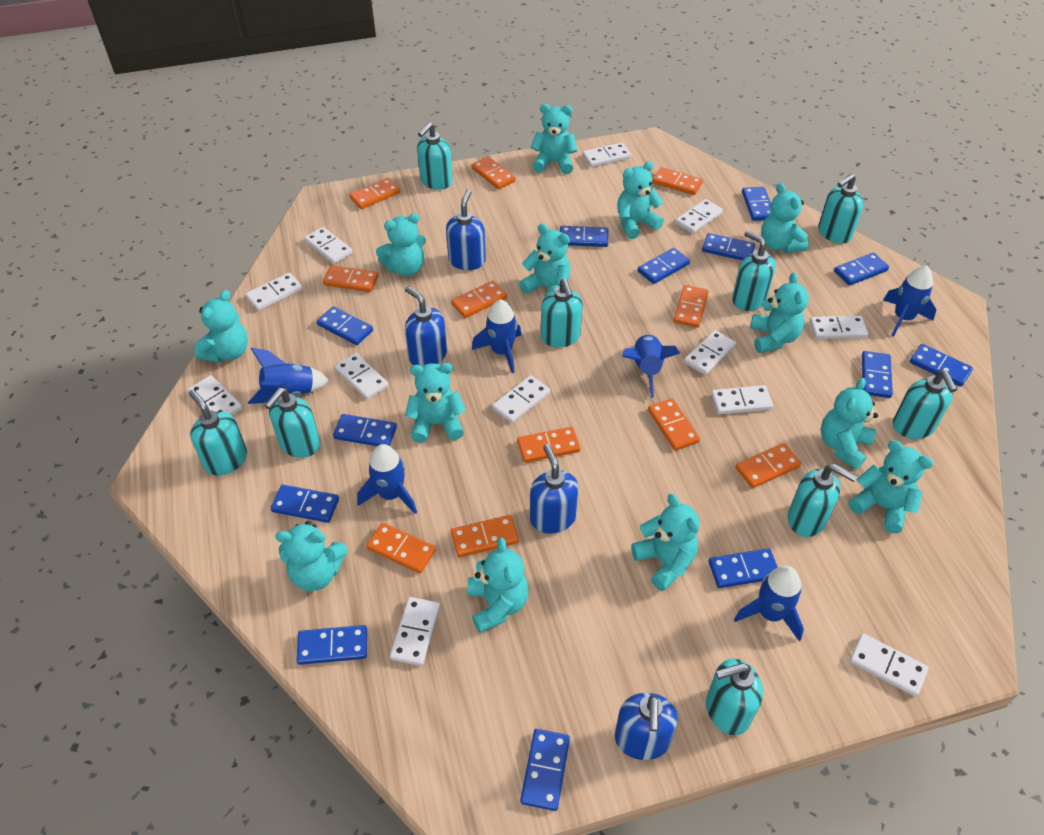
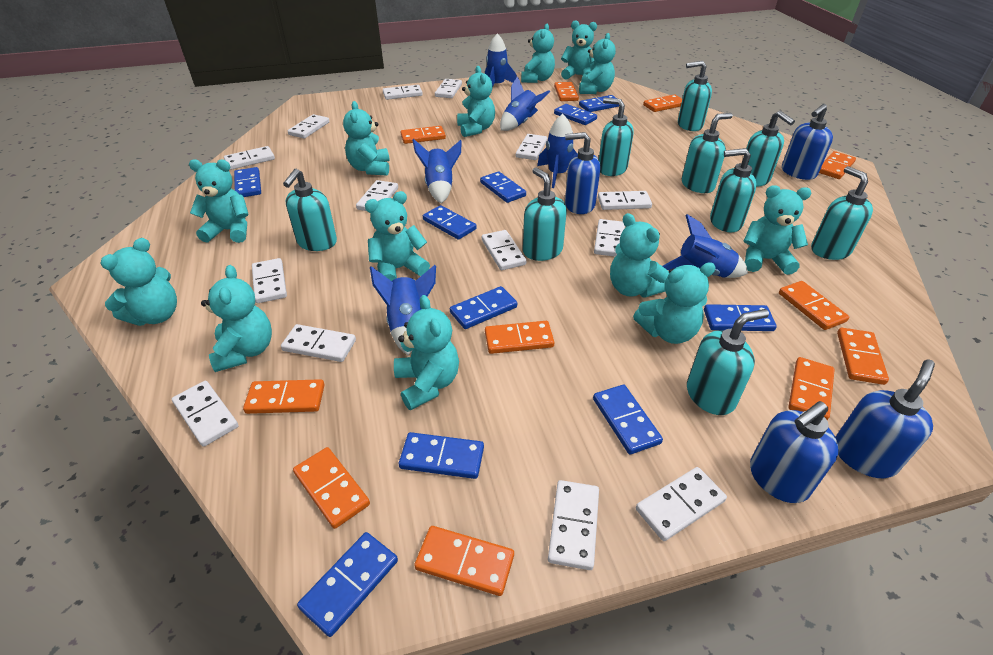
blue domino: [271,485,339,523] [296,625,367,665] [317,306,373,345] [333,414,397,446] [520,729,570,811] [560,226,608,247] [638,248,690,284] [702,233,755,261] [709,548,778,588] [742,187,771,221] [834,253,889,286] [862,351,893,398] [910,344,973,387] = 13 -> [234,167,261,197] [297,532,398,637] [399,432,484,479] [423,205,476,240] [450,286,517,329] [480,171,526,203] [554,104,597,125] [579,95,619,112] [593,385,663,454] [704,304,777,331] = 10
white domino: [188,375,243,415] [245,273,303,311] [304,227,353,264] [335,353,388,399] [390,597,440,666] [492,375,550,423] [582,143,631,167] [675,199,723,234] [684,330,736,375] [711,385,773,415] [809,316,868,339] [849,633,929,697] = 12 -> [172,381,238,447] [224,146,275,170] [252,258,287,303] [281,324,356,362] [288,114,330,139] [356,180,398,211] [383,85,423,100] [435,79,462,98] [482,230,526,270] [516,134,547,160] [548,480,599,570] [594,219,625,257] [598,191,652,210] [636,467,727,541] = 14

